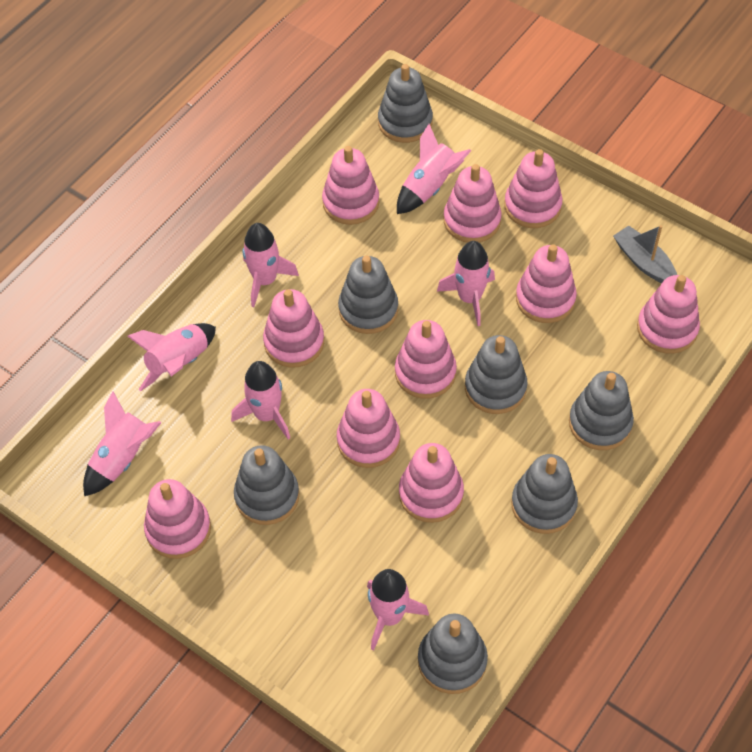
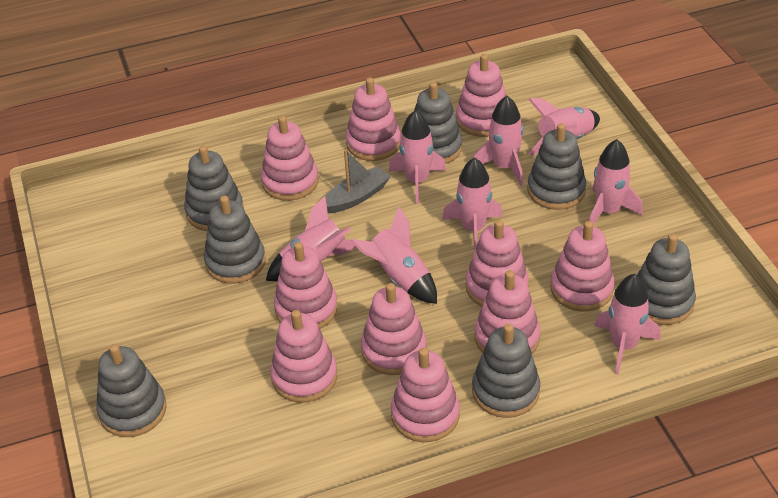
pink rocket: [83,391,161,496] [128,323,216,391] [231,361,290,439] [242,223,299,307] [367,569,429,651] [397,124,471,214] [437,241,495,326] = 7 -> [266,196,356,281] [351,207,437,304] [389,110,446,204] [442,157,502,252] [473,96,523,186] [528,98,600,155] [589,139,643,225] [594,274,660,374] = 8

